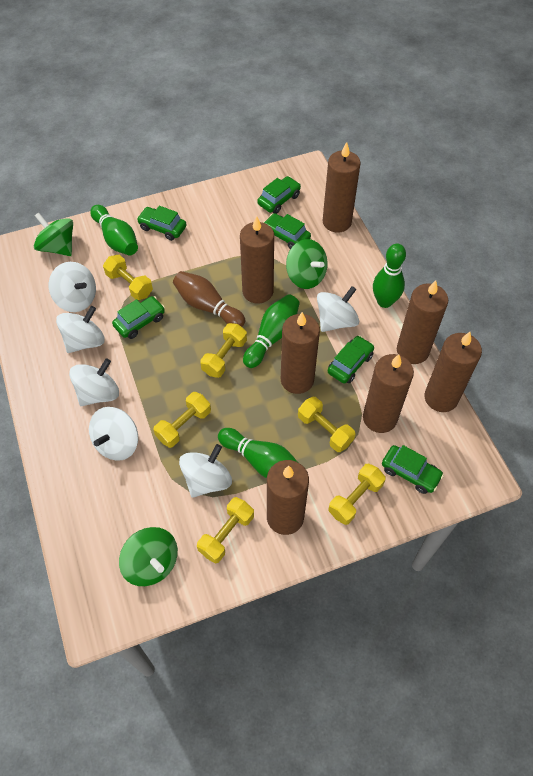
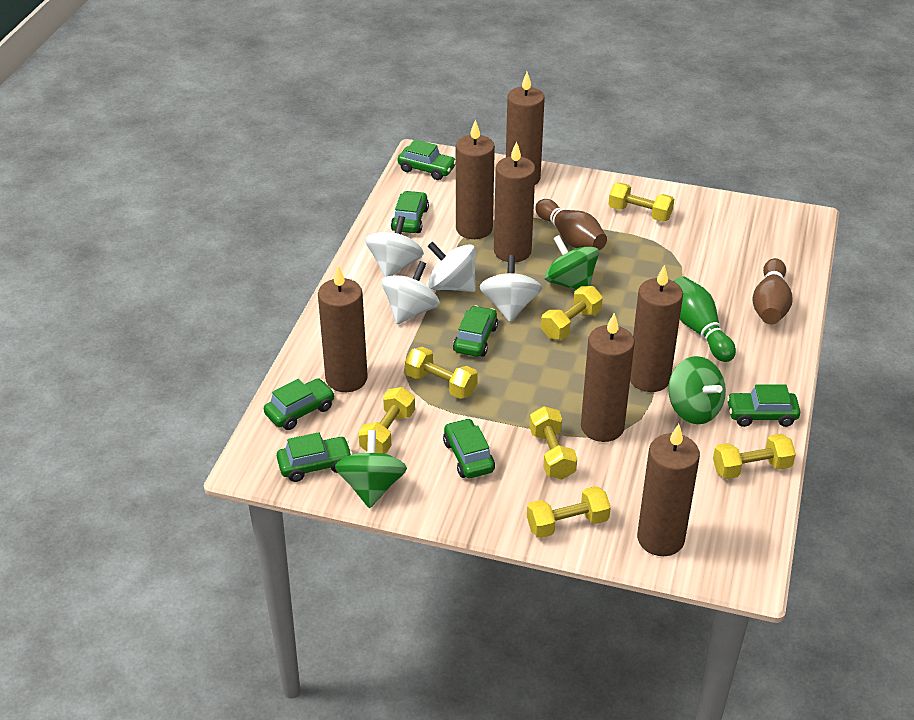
brown bowling pin: [173,271,245,327] = 1 -> [535,199,607,250] [752,258,793,324] = 2
green bowling pin: [90,205,138,256] [218,428,297,478] [243,294,300,368] [373,244,406,308] = 4 -> [674,277,736,362] = 1
green car: [112,296,165,339] [137,206,186,241] [257,176,301,214] [263,213,311,249] [328,335,374,383] [382,445,444,494] = 6 -> [264,378,335,430] [277,432,353,482] [391,191,429,233] [398,140,456,180] [443,418,495,478] [453,305,498,357] [727,384,800,427] = 7
white spinning top: [49,262,96,312] [56,306,105,353] [69,359,119,406] [89,407,138,461] [179,444,232,498] [317,286,359,332] = 6 -> [365,216,424,277] [382,261,440,324] [428,242,476,292] [480,255,542,322] = 4
yellow dumbbell: [103,255,153,300] [153,392,211,448] [197,497,254,564] [200,323,247,378] [298,397,355,452] [328,463,386,525] = 6 -> [358,387,415,454] [405,347,478,399] [527,486,611,538] [529,406,577,479] [541,286,603,339] [608,183,674,222] [713,434,796,479] = 7

